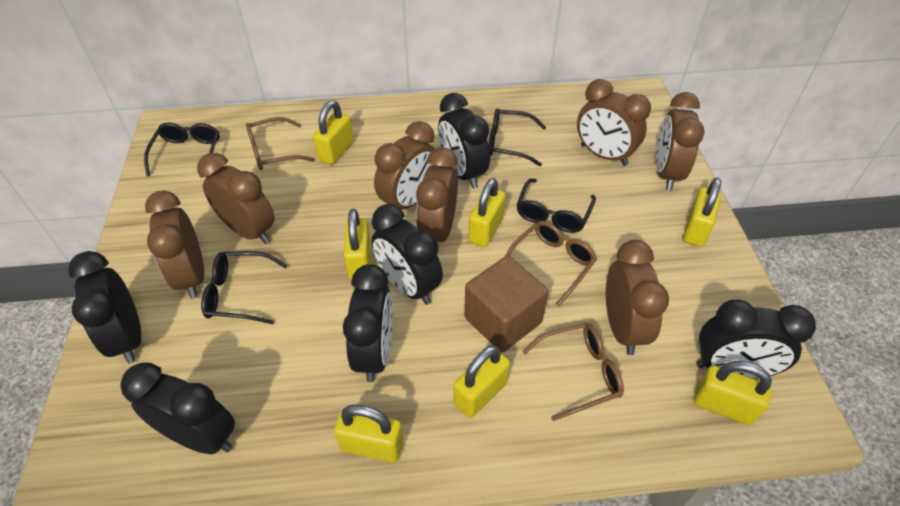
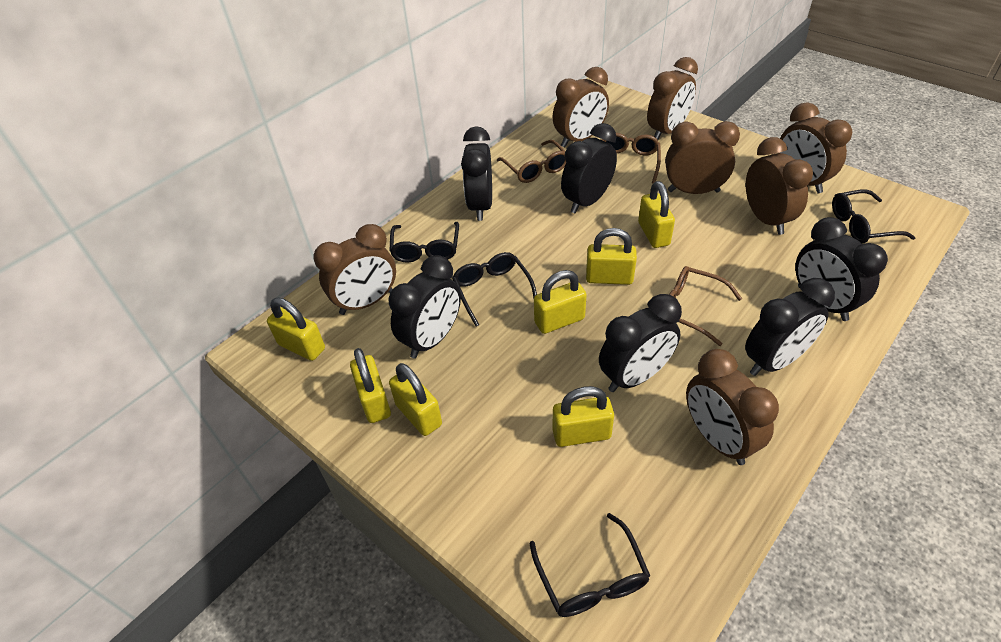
brown cube: [464,256,549,353] = 1 -> none = 0

